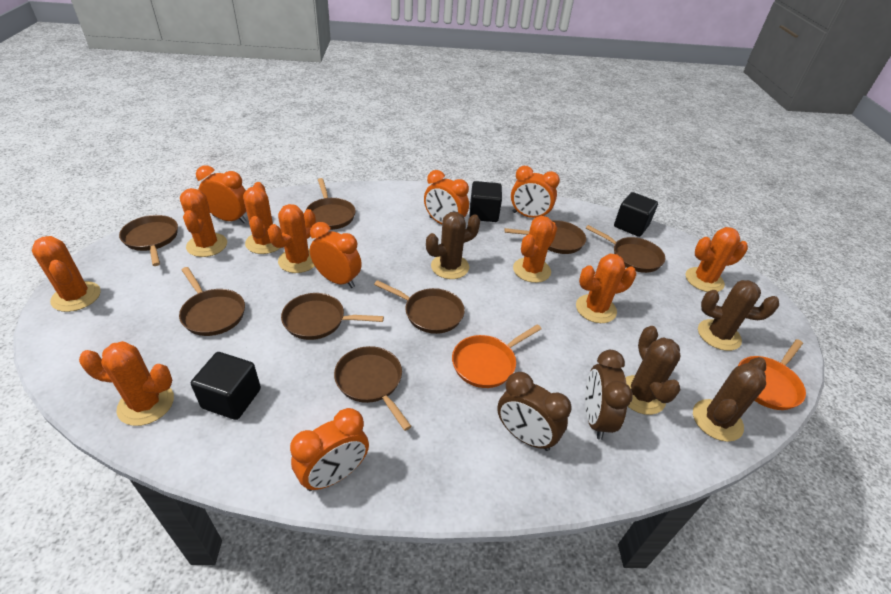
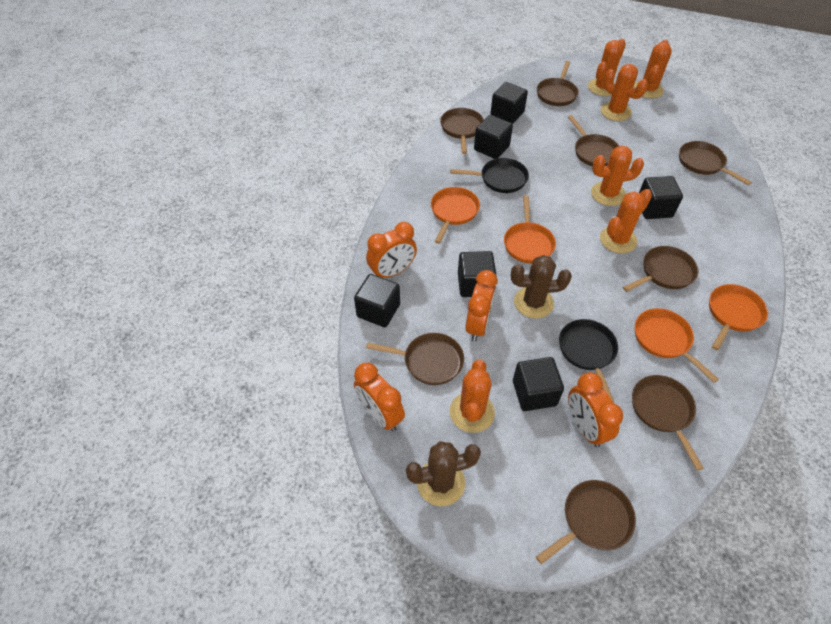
black cube: [191,352,261,420] [469,181,502,222] [614,192,658,237] = 3 -> [354,274,400,327] [458,251,497,297] [474,115,513,159] [490,82,528,124] [513,357,564,411] [639,176,683,219] = 6
black pan: none = 0 -> [450,158,529,193] [559,319,618,403] = 2
brown cactus: [426,212,480,279] [625,326,681,415] [693,357,766,442] [698,280,779,351] = 4 -> [406,441,481,506] [511,255,572,319] = 2
brown clock: [497,372,571,451] [585,350,633,440] = 2 -> none = 0
orange cactus: [32,236,101,312] [79,341,174,426] [180,188,227,257] [243,182,280,254] [267,204,316,273] [513,216,557,283] [576,254,636,323] [685,227,748,292] = 8 -> [450,359,495,433] [588,39,626,96] [591,146,644,206] [600,189,652,253] [601,64,648,121] [634,40,672,98] = 6
orange clock: [196,165,247,223] [290,408,369,491] [310,222,362,288] [424,170,469,224] [511,166,560,218] = 5 -> [354,363,405,431] [366,222,417,278] [466,270,497,342] [568,372,623,447] = 4
orange pan: [452,324,541,388] [738,339,806,410] = 2 -> [431,187,480,244] [504,196,556,263] [635,308,719,383] [709,284,768,350] = 4

